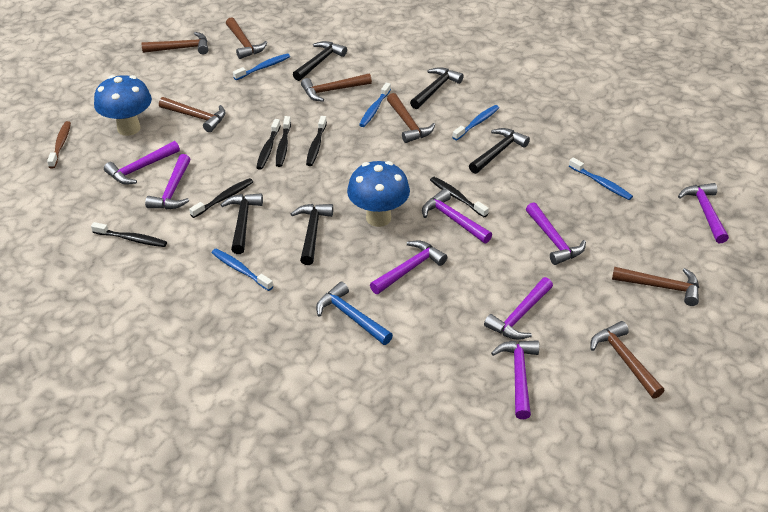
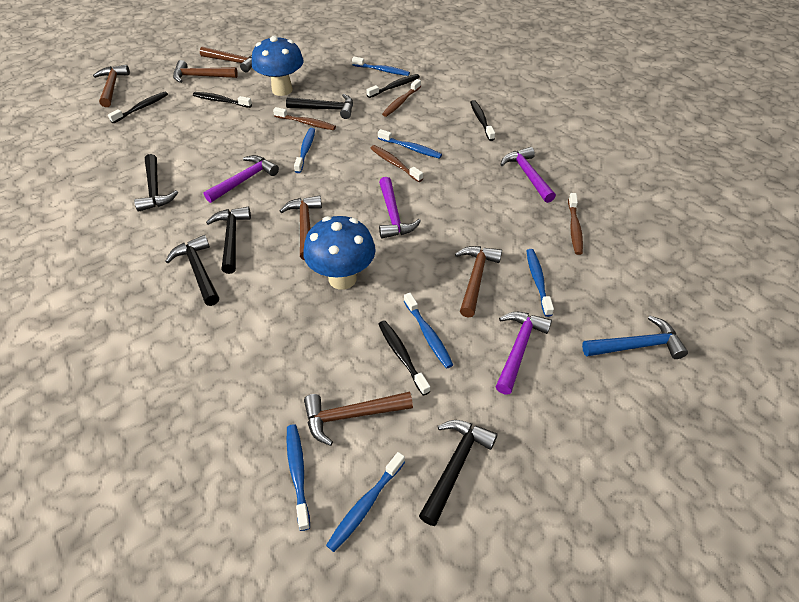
black toothbrush: [91,222,167,247] [189,178,253,218] [256,119,281,170] [276,116,291,167] [306,116,327,166] [430,177,489,217] = 6 -> [108,91,168,123] [193,92,252,108] [366,74,420,98] [379,320,430,396] [470,100,495,141] = 5
blue toothbrush: [211,249,273,291] [233,53,290,80] [359,82,391,127] [452,105,499,140] [569,158,633,200] = 5 -> [287,424,310,531] [294,128,315,173] [326,452,405,552] [352,57,410,76] [378,129,442,159] [404,293,453,369] [526,249,554,317] = 7
brown hammer: [142,32,208,55] [159,97,226,132] [226,17,268,59] [301,74,372,102] [387,93,435,143] [590,321,664,399] [612,267,699,306] = 7 -> [93,65,130,107] [173,60,238,83] [200,46,253,72] [280,195,322,260] [304,392,413,446] [455,246,502,318] = 6
brown toothbrush: [47,121,71,169] = 1 -> [273,107,336,130] [370,145,423,182] [382,79,421,117] [568,193,583,255] = 4
purple hammer: [104,141,180,185] [145,154,190,209] [370,240,447,294] [422,189,492,243] [484,277,553,340] [491,340,539,419] [526,202,586,265] [678,183,729,243] = 8 -> [203,155,279,203] [379,177,421,239] [496,312,552,394] [500,147,556,203] = 4

